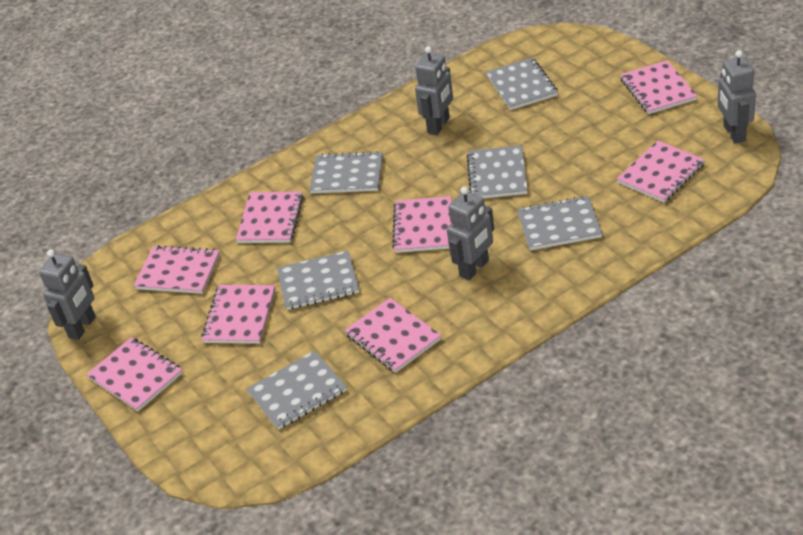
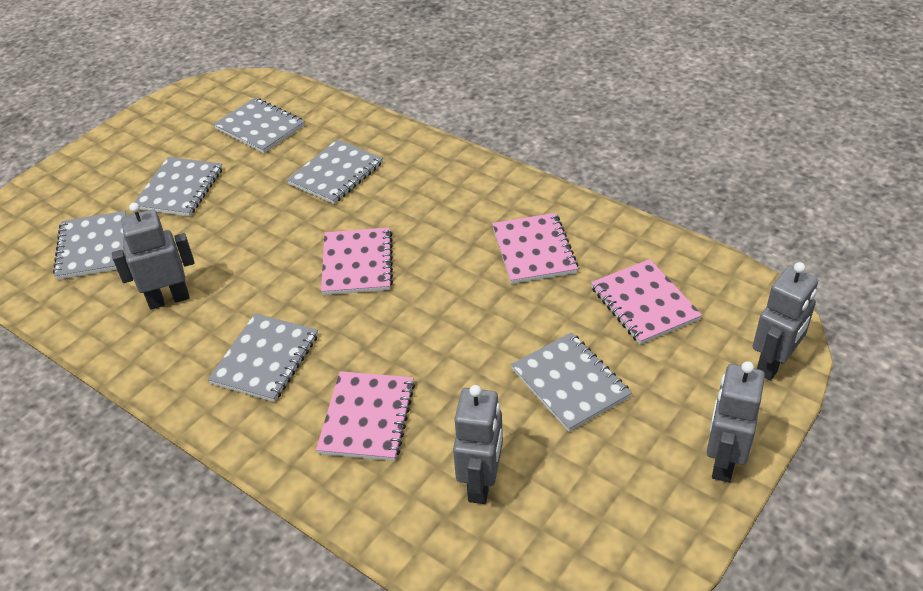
pink notebook: [86,337,182,411] [134,245,220,294] [201,285,275,344] [236,191,304,243] [344,298,441,373] [392,196,451,253] [617,140,705,203] [620,60,697,114] = 8 -> [316,371,415,461] [321,227,393,295] [492,213,578,284] [591,259,702,345] = 4

